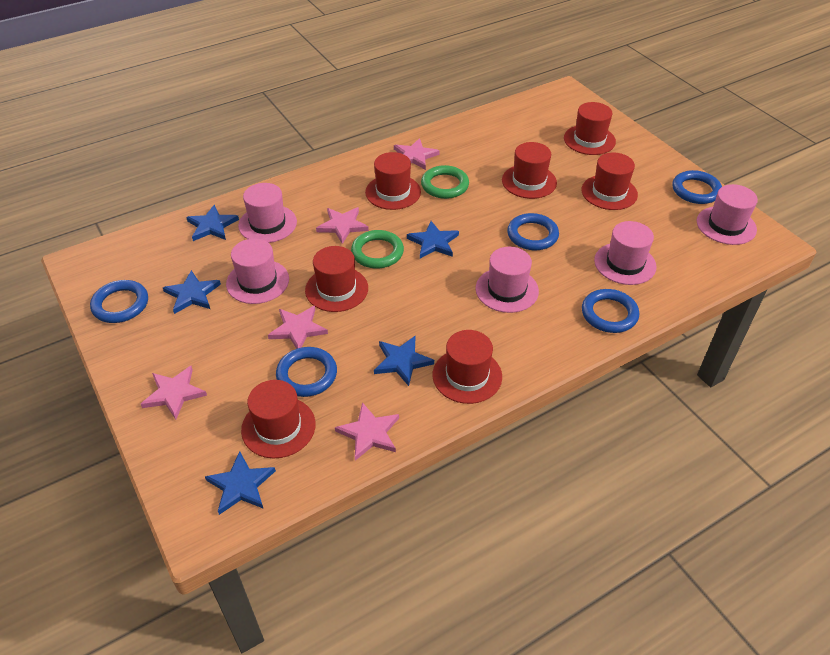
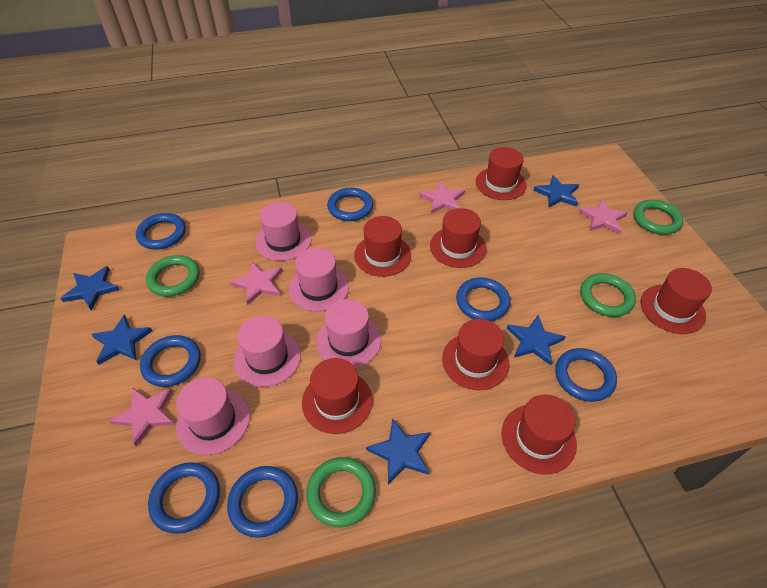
blue ring: [90,280,148,323] [276,347,337,397] [507,213,559,250] [582,289,639,333] [672,170,722,204] = 5 -> [136,213,186,249] [140,335,201,387] [148,462,220,534] [227,466,298,538] [327,188,373,221] [456,277,510,321] [555,348,617,402] = 7
green ring: [351,230,404,269] [421,165,469,199] = 2 -> [146,255,200,297] [306,457,376,528] [580,273,636,317] [633,200,683,235] = 4
pink star: [141,366,207,419] [268,306,328,349] [316,207,369,244] [335,402,399,461] [394,138,440,170] = 5 -> [109,388,175,446] [230,262,283,305] [419,181,465,214] [578,199,628,234] = 4

